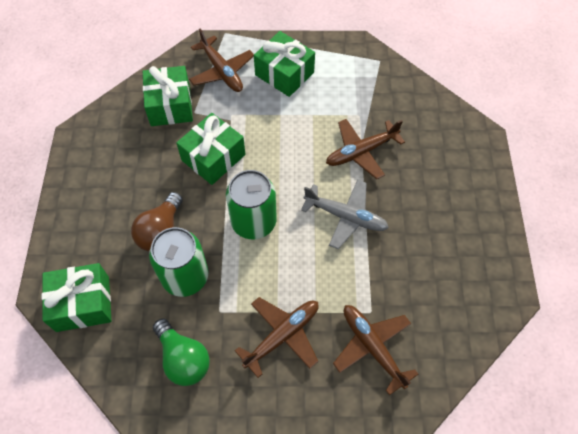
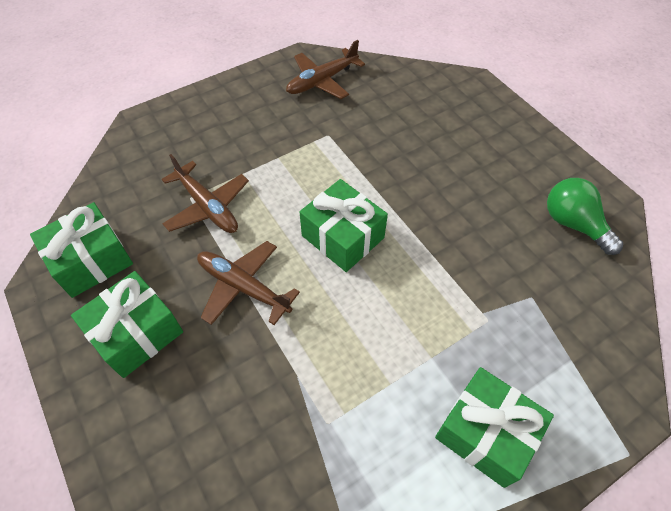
brown light bulb: [131,192,183,251] = 1 -> none = 0
brown plane: [189,29,254,92] [235,297,319,378] [326,119,405,179] [333,305,418,395] = 4 -> [161,154,249,233] [197,241,300,325] [286,40,365,99] = 3
green can: [149,227,209,297] [226,170,277,239] = 2 -> none = 0
grey plane: [301,180,389,249] = 1 -> none = 0

